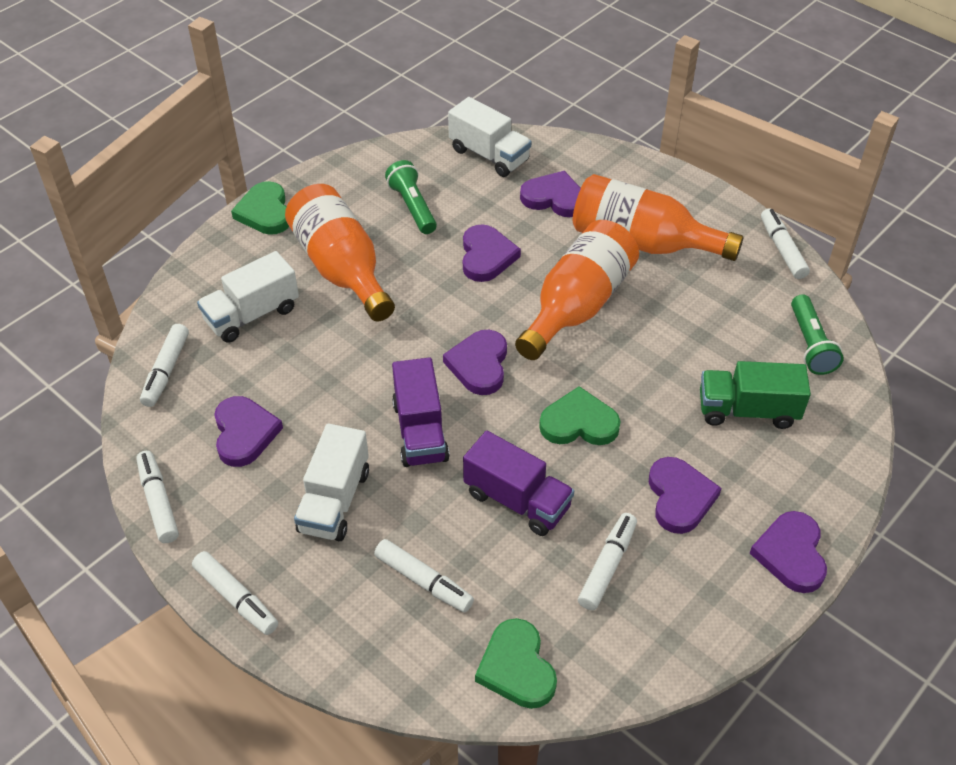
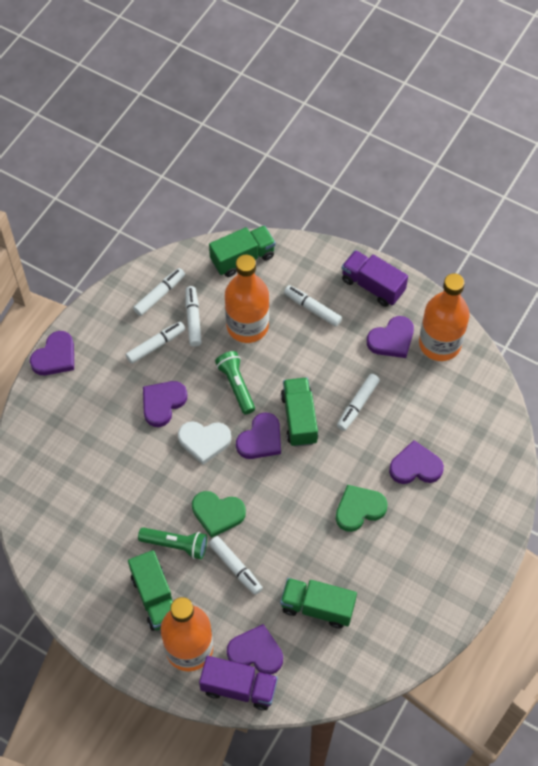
green heart: [231,181,289,235] [475,618,557,709] [539,386,621,445] = 3 -> [192,491,246,538] [336,485,388,532] = 2
green truck: [700,361,811,429] = 1 -> [128,550,173,631] [209,226,276,277] [280,578,357,628] [281,377,318,447] = 4
white heart: none = 0 -> [178,421,231,465] = 1
white truck: [197,251,299,343] [294,424,369,541] [448,97,531,177] = 3 -> none = 0

